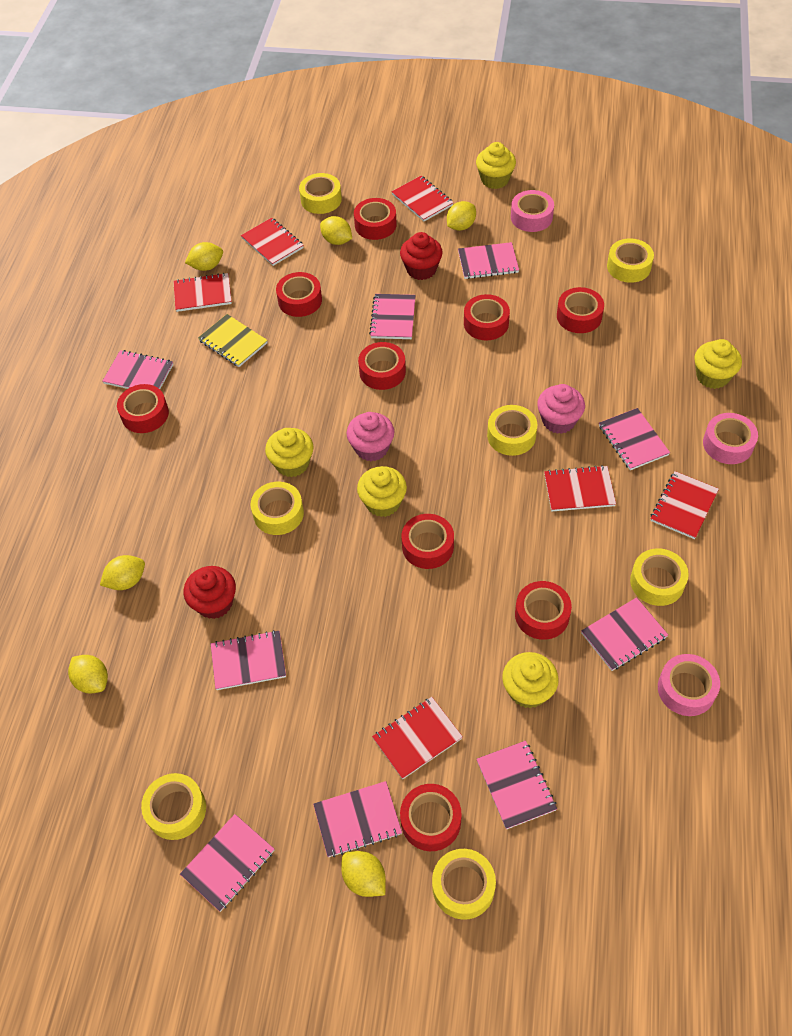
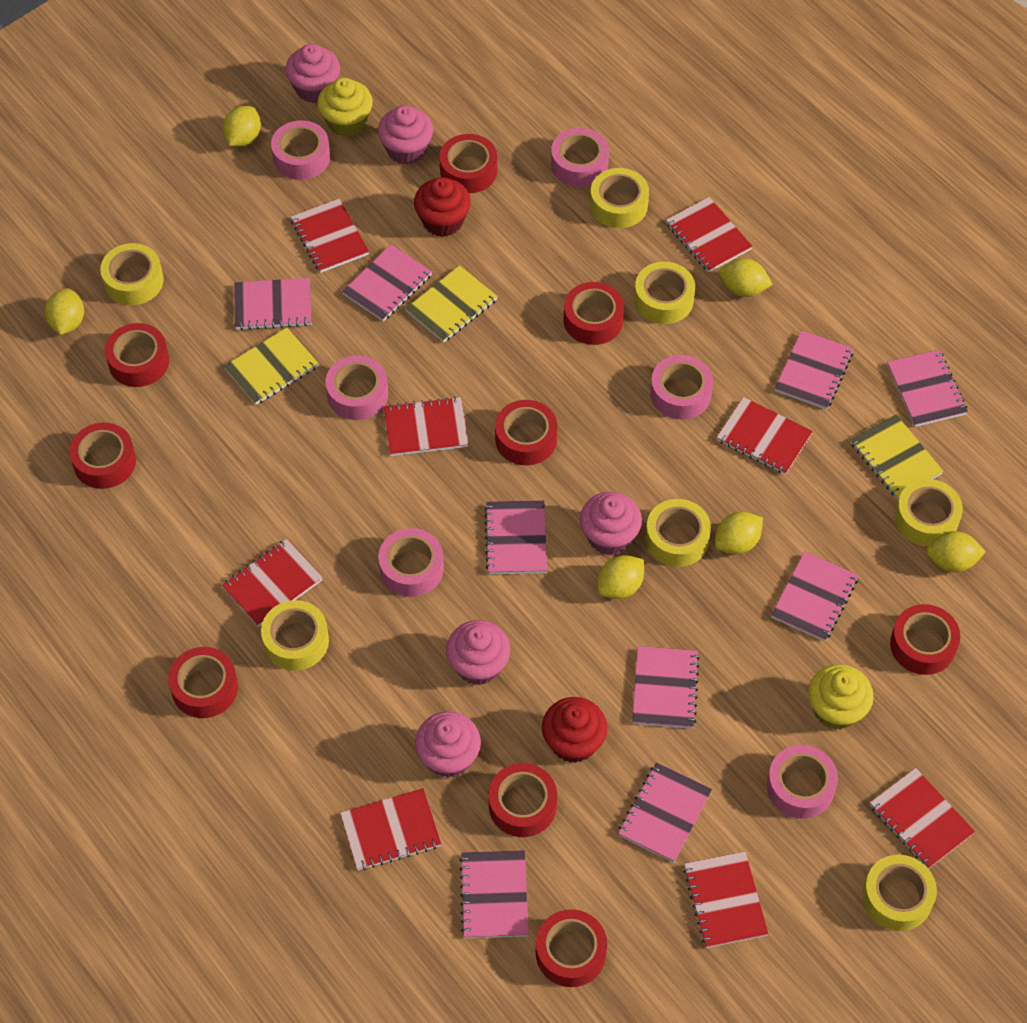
pink cupcake: [347,412,394,461] [537,384,585,434] = 2 -> [285,44,340,103] [378,105,433,165] [415,711,481,778] [446,620,510,685] [580,492,642,555] = 5
pink tape: [511,190,554,232] [658,654,720,716] [703,413,758,464] = 3 -> [271,121,330,180] [326,355,388,420] [378,528,444,597] [551,128,609,187] [650,355,713,420] [767,745,838,819] = 6
red notebook: [173,273,232,312] [241,218,304,266] [372,697,463,779] [392,176,454,221] [544,465,616,511] [650,471,719,539] = 6 -> [222,539,323,627] [291,199,369,273] [340,788,442,870] [384,396,469,456] [666,197,753,272] [683,851,769,948] [716,397,813,475] [870,768,975,869] = 8
yellow cupcake: [265,428,314,477] [357,466,407,517] [476,142,516,189] [502,652,559,708] [694,339,742,389] = 5 -> [317,78,373,137] [808,664,874,730] = 2
yellow notebook: [198,314,268,367] = 1 -> [224,328,319,405] [405,265,498,343] [850,414,944,499] = 3

